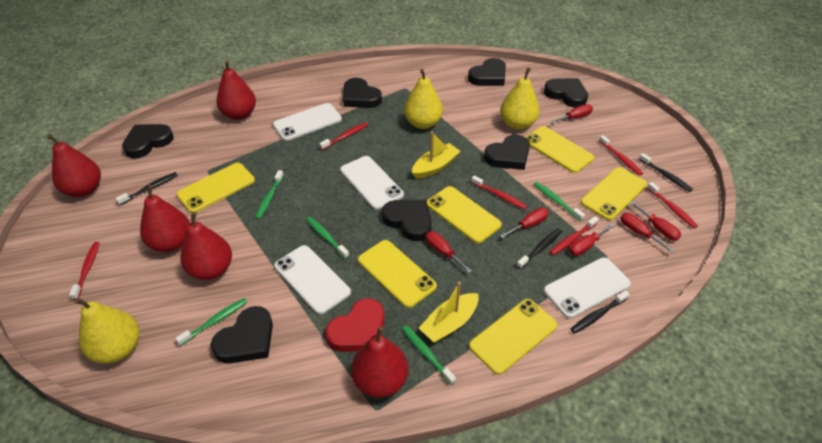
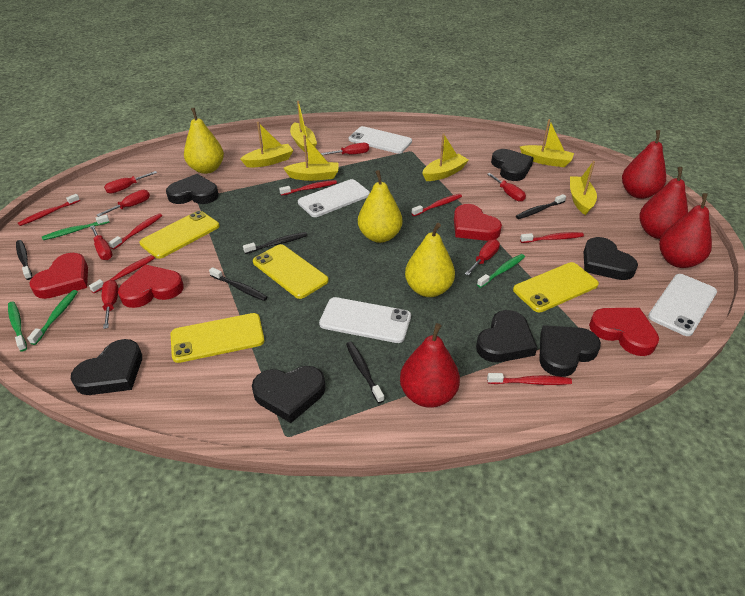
black toothbrush: [115,172,178,205] [517,228,562,269] [571,290,629,333] [639,153,693,192] = 4 -> [16,240,32,280] [209,267,268,301] [243,232,307,254] [346,342,384,403] [516,194,566,219] = 5
green toothbrush: [175,298,247,346] [255,170,284,219] [306,217,350,259] [402,325,456,385] [534,182,585,221] = 5 -> [8,301,27,352] [27,290,78,345] [42,214,110,240] [477,254,525,288] = 4
red heart: [326,298,385,352] = 1 -> [29,253,88,299] [118,264,184,308] [454,204,502,241] [589,308,659,356] = 4
red pear: [47,134,101,197] [140,185,190,252] [181,212,232,280] [216,60,256,120] [351,326,408,398] = 5 -> [400,323,460,408] [622,130,666,199] [639,167,688,239] [659,193,712,268] = 4
red screwdriver: [426,231,472,273] [500,208,549,238] [549,104,593,123] [569,223,615,256] [620,213,675,253] [629,201,681,241] = 6 -> [90,225,113,260] [97,190,150,217] [102,280,118,329] [104,171,157,194] [321,143,369,155] [465,239,500,276] [487,173,526,202] = 7
red toothbrush: [69,242,100,300] [319,122,368,150] [471,175,527,210] [549,216,599,255] [599,135,643,176] [647,182,698,229] = 6 -> [18,194,80,226] [89,255,155,293] [109,213,162,249] [279,180,337,196] [411,194,462,216] [487,373,572,385] [520,232,584,243] = 7
yellow boat: [412,131,461,179] [419,282,479,343] = 2 -> [240,122,294,168] [283,135,338,181] [290,101,317,152] [422,133,469,181] [520,119,574,167] [570,161,597,215] = 6
yellow phone: [177,163,255,213] [358,240,437,308] [427,186,502,243] [469,299,558,375] [525,126,594,173] [581,167,647,220] = 6 -> [139,211,220,259] [170,313,264,363] [253,244,329,299] [513,262,599,312] = 4

